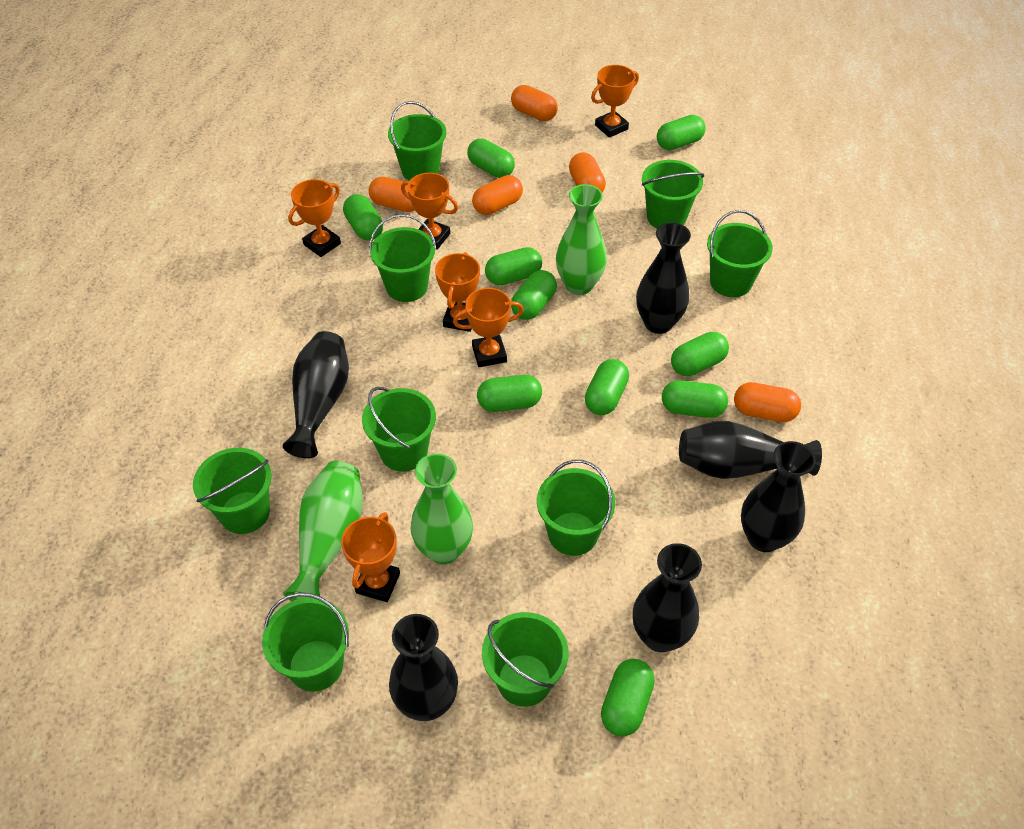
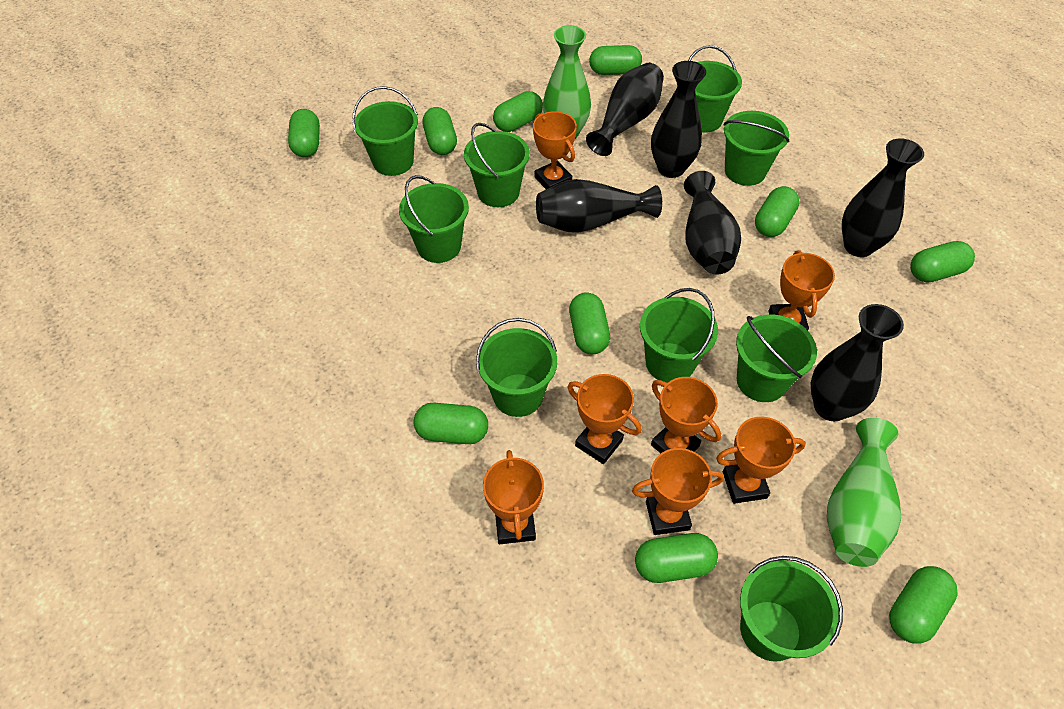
green vase: [283,461,363,601] [411,453,473,564] [556,184,607,295] = 3 -> [543,25,591,139] [827,418,901,567] = 2
orange capsule: [369,177,415,212] [472,175,523,215] [511,85,558,121] [569,152,606,193] [734,382,801,422] = 5 -> none = 0
orange trophy: [288,179,341,257] [341,512,400,602] [401,173,458,250] [435,252,480,332] [453,288,524,367] [591,65,639,138] = 6 -> [483,450,544,544] [533,111,577,190] [568,374,642,464] [632,448,724,535] [651,377,721,453] [716,417,806,504] [768,250,835,330] = 7

